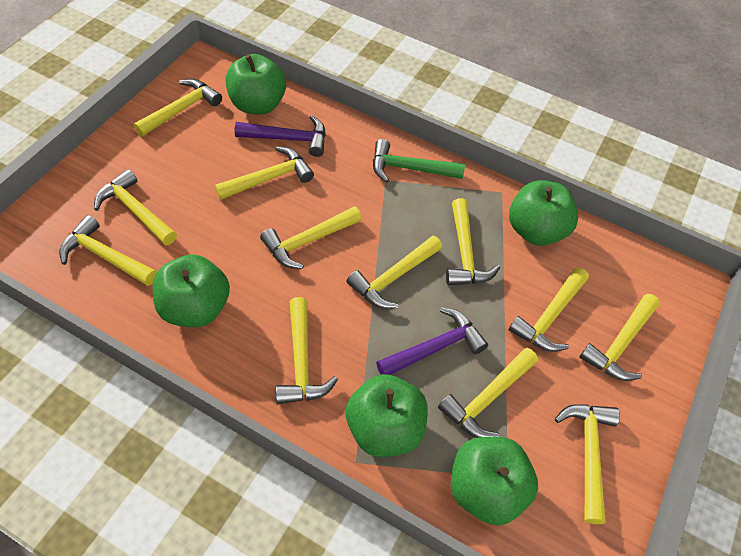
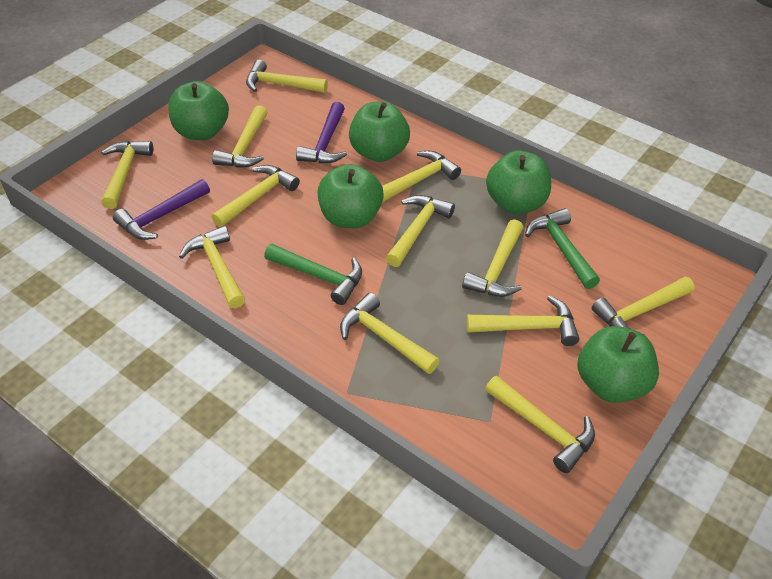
green hammer: [373,139,465,183] = 1 -> [264,244,362,305] [525,208,600,289] = 2

